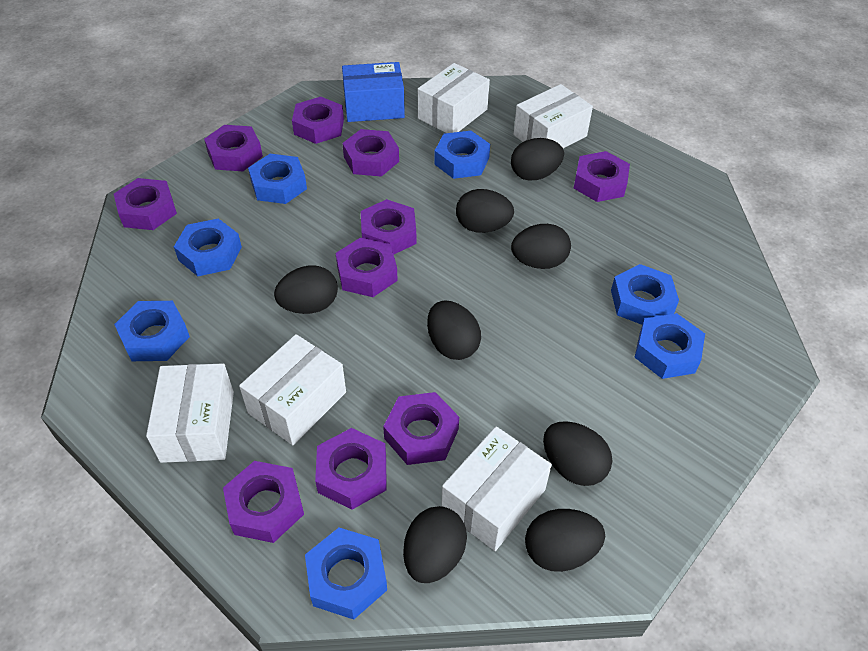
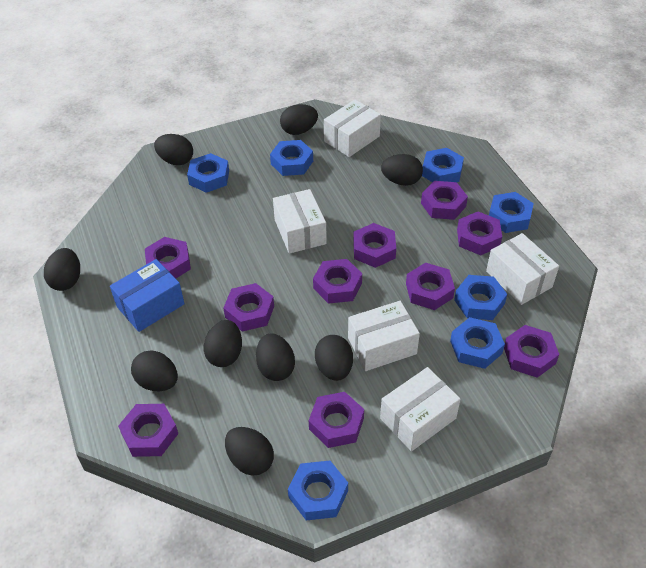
black egg: [274,265,338,314] [403,506,467,583] [427,300,481,360] [456,189,514,233] [511,138,564,181] [511,224,571,269] [525,509,605,572] [543,421,612,486] = 8 -> [44,248,80,291] [131,350,178,391] [154,134,193,165] [204,320,242,367] [225,427,274,476] [256,333,295,381] [280,104,318,135] [315,335,353,381] [381,154,423,186] = 9

